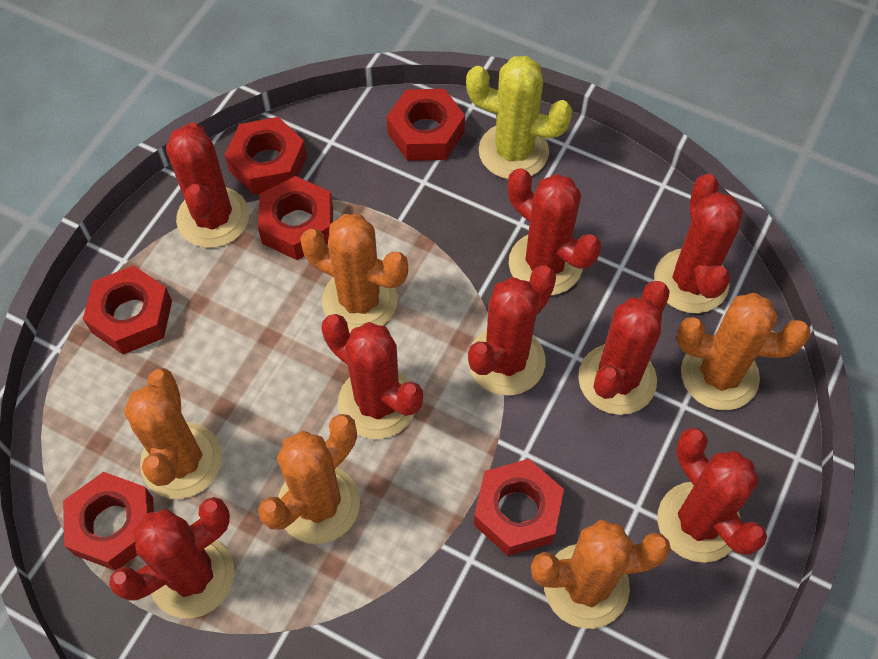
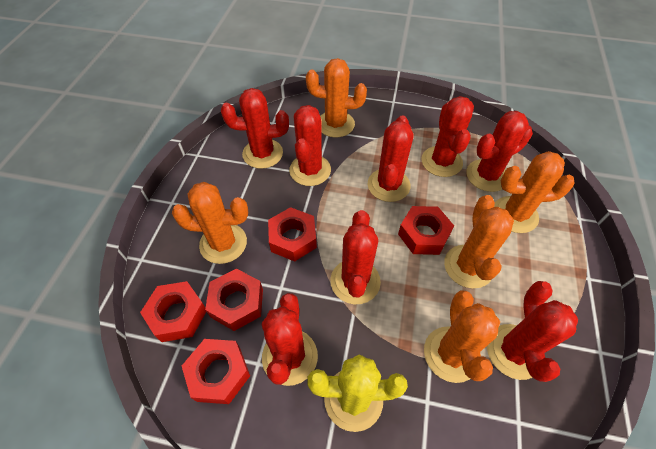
red nut: [63,472,154,570] [83,266,172,354] [225,117,307,195] [258,176,333,260] [386,89,465,161] [473,459,564,556] = 6 -> [140,281,206,342] [182,339,250,404] [205,268,263,331] [268,207,317,261] [398,206,454,255] = 5

